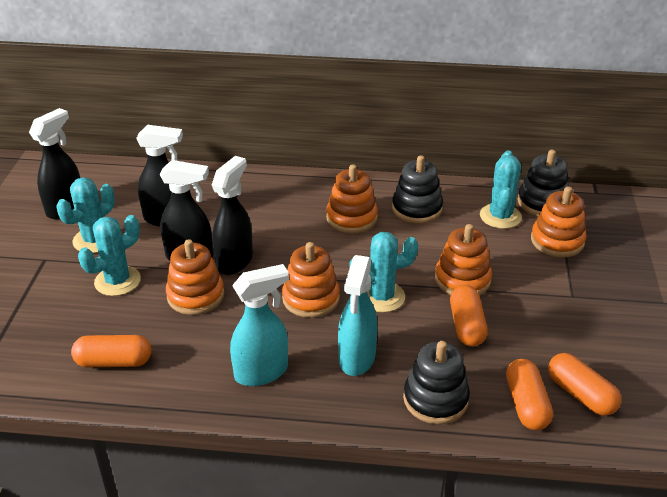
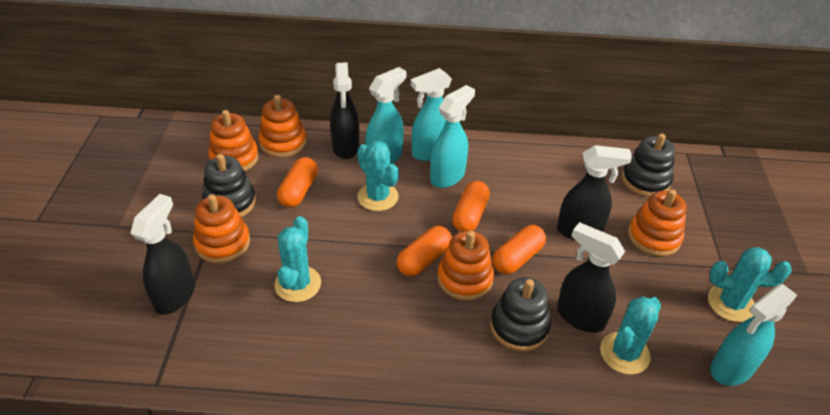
turquoise spray bottle: [230,264,289,386] [338,255,377,376] = 2 -> [365,67,406,164] [411,68,452,161] [430,85,475,188] [710,284,797,386] = 4

